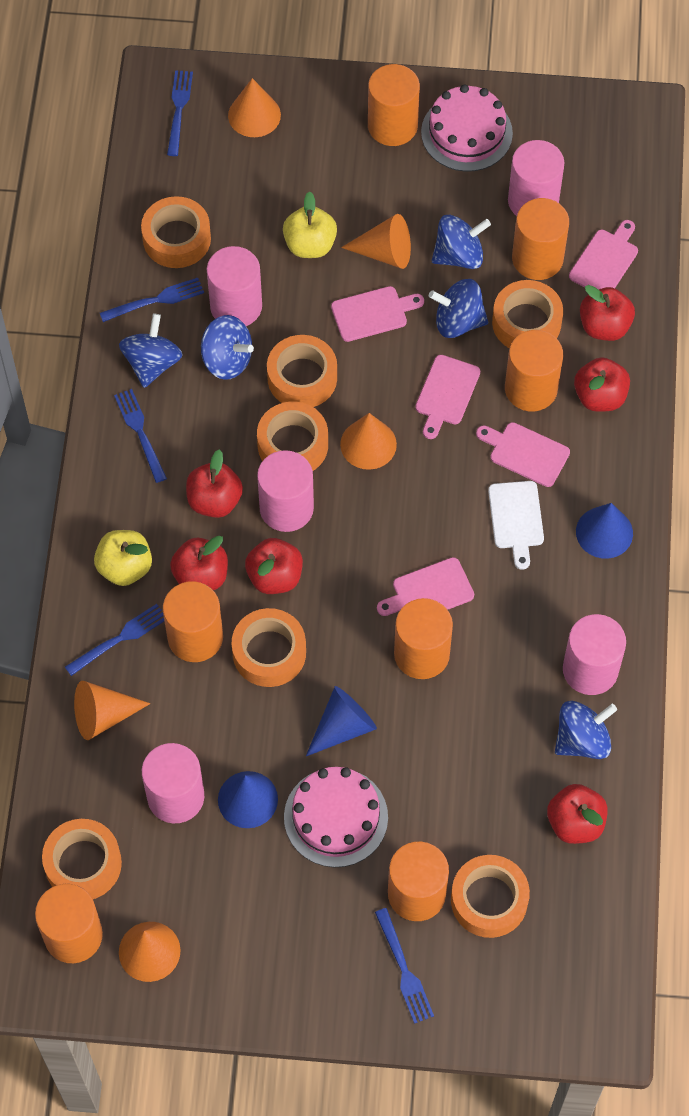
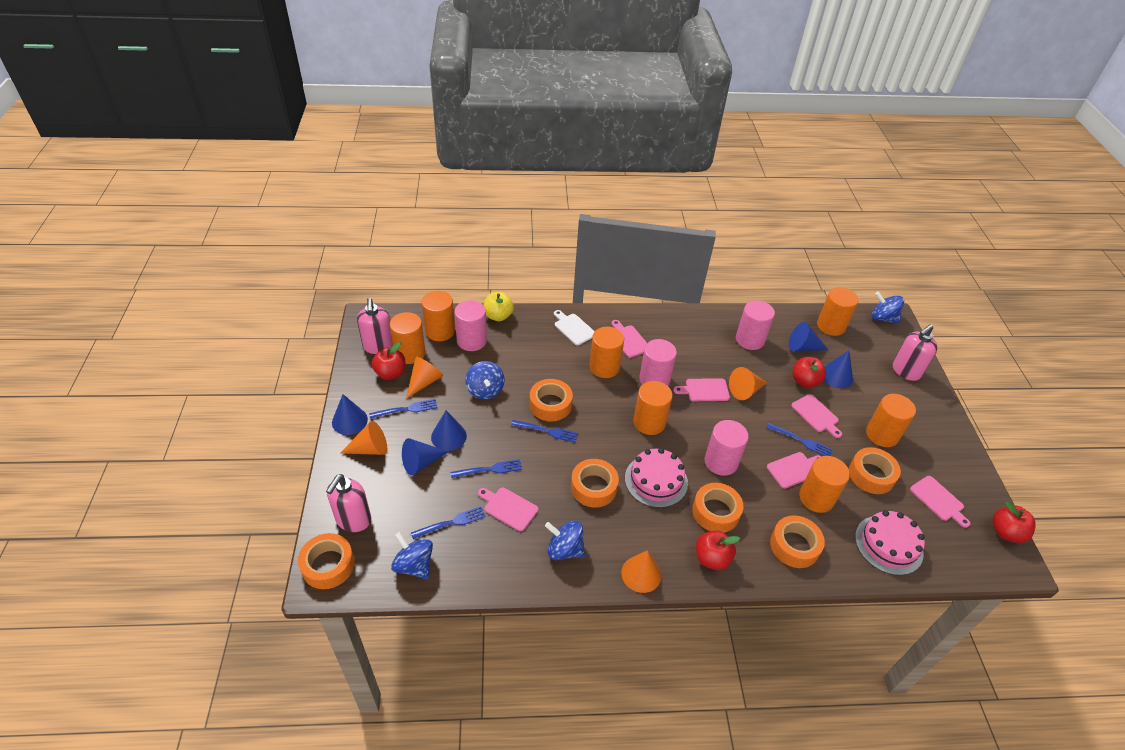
blue cone: [218,771,278,828] [306,686,377,756] [576,503,633,559] = 3 -> [332,394,368,435] [402,438,448,475] [431,410,467,451] [789,322,828,351] [824,350,853,388] = 5
blue spinning top: [119,313,183,388] [201,315,254,380] [429,279,488,338] [432,215,491,269] [555,701,617,759] = 5 -> [391,532,433,579] [466,361,504,399] [545,521,585,560] [872,292,904,324] = 4
orange cone: [74,681,150,740] [119,922,181,982] [228,78,281,137] [340,413,397,470] [341,214,411,269] = 5 -> [340,421,387,455] [406,356,443,399] [621,550,661,593] [729,367,767,400] = 4
orange tape: [42,819,122,899] [141,196,211,268] [231,608,306,687] [257,402,328,471] [267,335,337,407] [451,855,530,938] [492,280,563,349] = 7 -> [298,533,355,589] [529,379,573,421] [571,459,619,508] [692,483,743,533] [770,515,825,568] [849,447,901,494] = 6
pink cutting board: [331,286,424,342] [377,557,474,616] [415,355,480,439] [476,422,570,487] [569,220,638,290] = 5 -> [478,488,538,531] [612,320,647,358] [674,378,730,401] [767,452,822,489] [791,394,842,438] [910,476,970,528] = 6
pink cylinder: [142,743,204,823] [207,246,262,326] [257,450,314,532] [508,140,565,216] [563,614,626,695] = 5 -> [455,300,487,351] [639,339,677,386] [705,420,749,476] [736,300,775,350] = 4
pink soap dispenser: none = 0 -> [326,474,371,532] [357,298,393,354] [893,324,938,381] = 3
red apple: [170,536,228,590] [186,449,243,518] [245,538,303,594] [547,784,608,844] [574,357,630,412] [580,285,635,341] = 6 -> [372,342,405,380] [696,531,740,570] [792,357,826,388] [993,502,1036,543] = 4
yellow apple: [94,530,152,586] [283,191,337,258] = 2 -> [484,292,514,321] = 1

